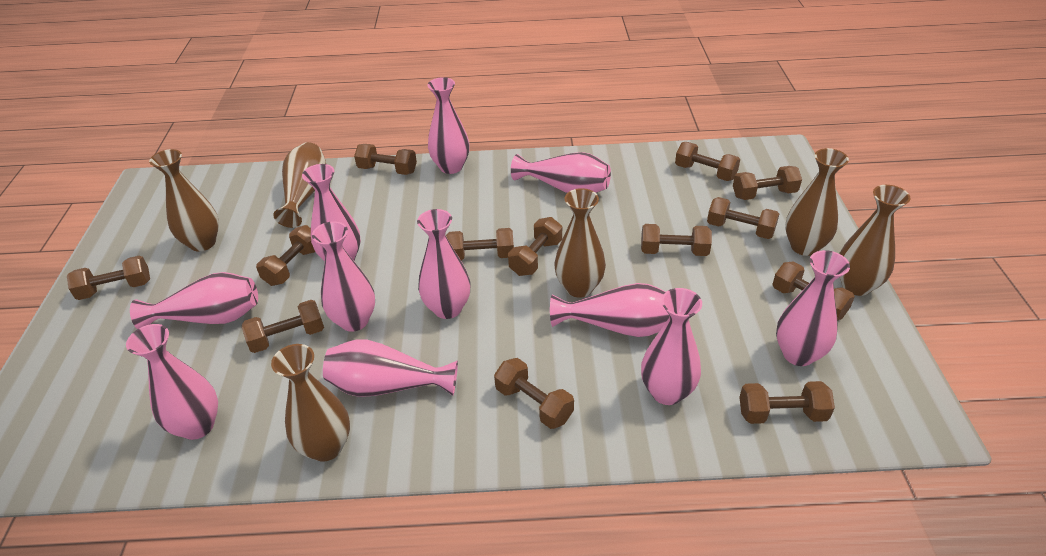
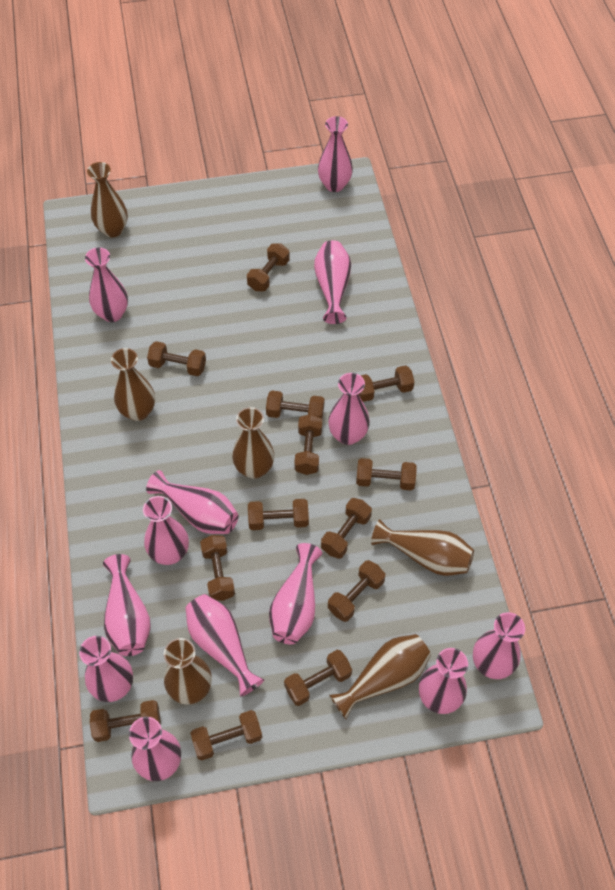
pink vase: [126,324,218,440] [130,272,258,329] [302,164,361,261] [312,221,375,332] [323,339,458,397] [417,209,470,319] [427,77,470,174] [511,152,611,193] [550,283,670,337] [641,288,702,405] [776,250,850,366] = 11 -> [79,636,133,702] [85,248,128,322] [103,554,151,656] [129,717,181,781] [143,496,189,565] [146,470,238,534] [185,594,264,697] [269,543,322,644] [314,240,351,324] [318,116,353,192] [328,373,370,445] [419,648,468,714] [473,612,525,679] = 13

